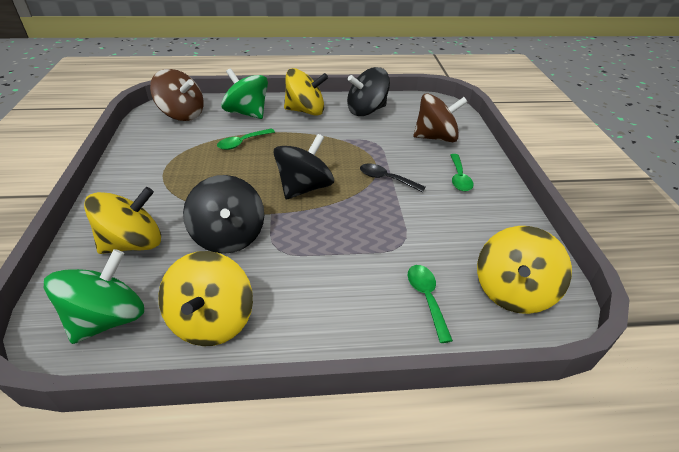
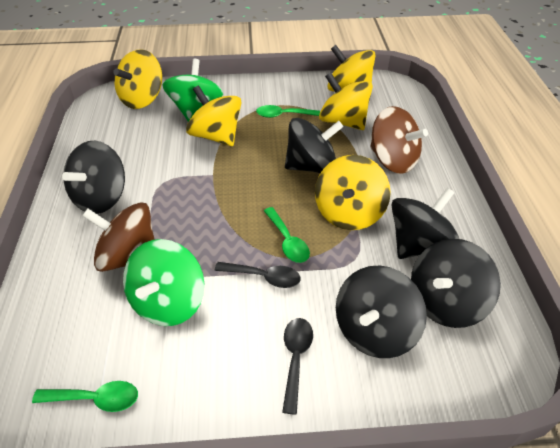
black spinning top: [183,175,264,254] [273,134,334,199] [347,67,390,116] = 3 -> [62,141,125,214] [285,118,343,173] [336,265,427,358] [391,188,459,259] [411,239,501,328] = 5
black spoon: [360,163,426,192] = 1 -> [215,262,301,288] [282,318,313,415] = 2
yellow spinning top: [84,187,161,254] [158,251,253,346] [284,68,328,116] [477,226,572,314] = 4 -> [113,49,162,109] [186,85,242,146] [315,155,391,230] [319,72,373,130] [328,45,376,92] = 5

